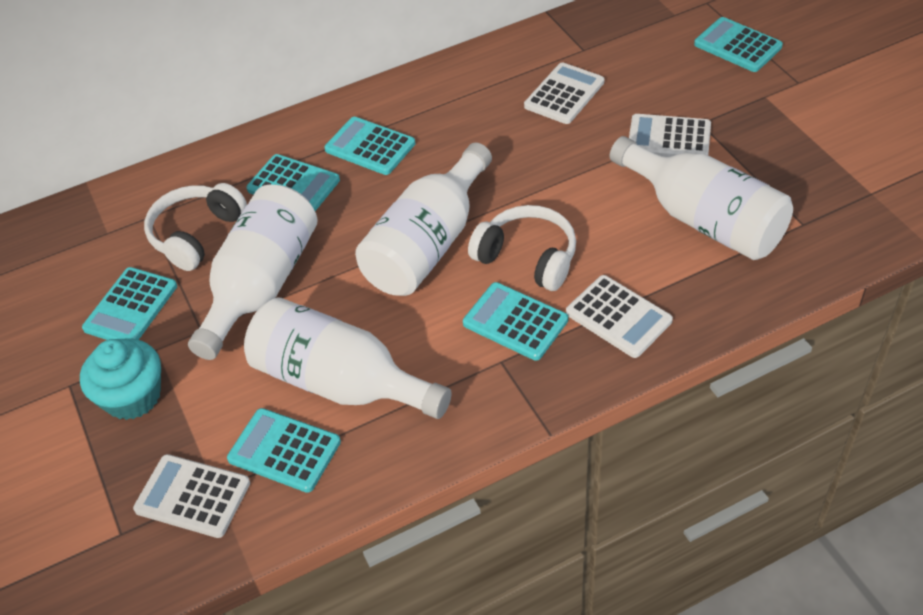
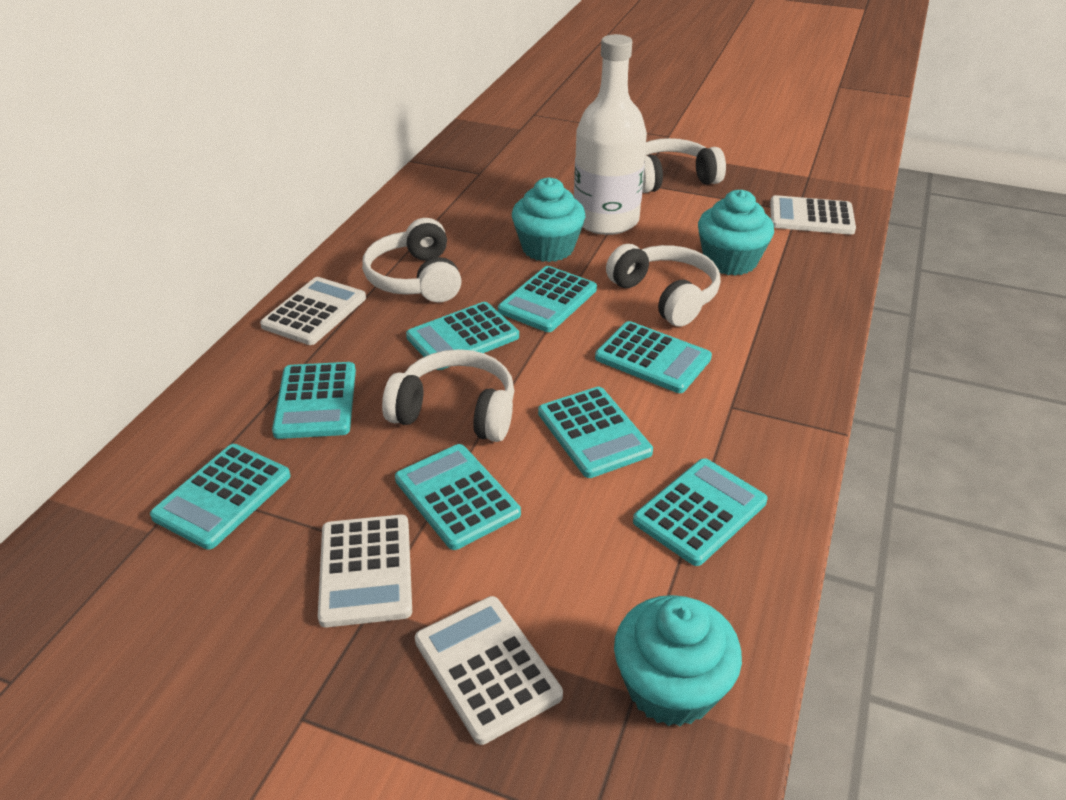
turquoise calculator: [82,267,177,340] [227,408,341,493] [246,154,340,211] [324,117,415,175] [463,282,568,361] [694,17,783,72] = 6 -> [150,444,291,550] [272,362,356,439] [395,444,521,550] [406,302,519,370] [498,266,597,332] [538,387,653,478] [595,321,712,393] [633,458,767,566] = 8
turquoise cupcake: [80,338,161,420] = 1 -> [512,177,585,262] [614,595,742,726] [698,190,774,275] = 3
white bottle: [188,185,317,360] [244,297,452,419] [355,142,492,296] [610,136,793,260] = 4 -> [574,34,647,235] = 1
white headphones: [144,183,247,271] [468,205,576,291] = 2 -> [362,218,462,302] [382,349,514,442] [606,244,721,326] [642,138,726,193] = 4

